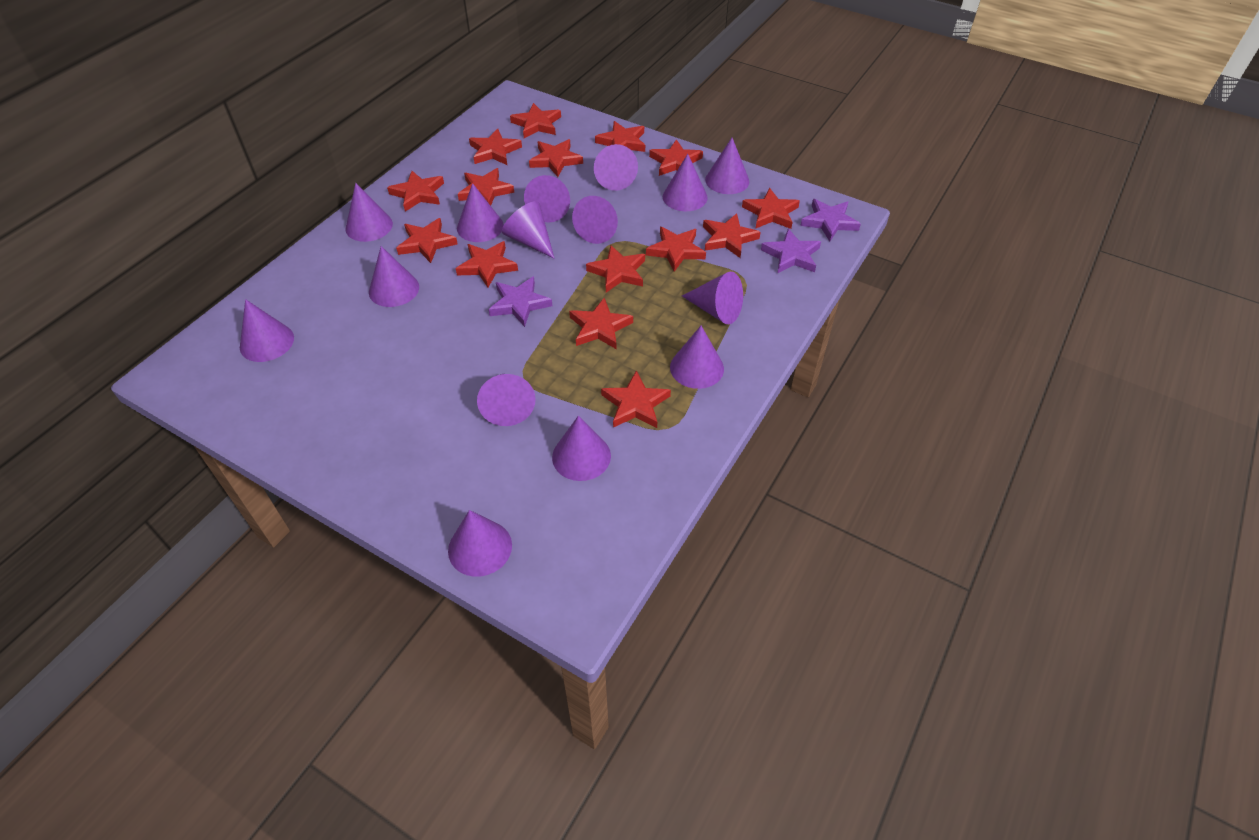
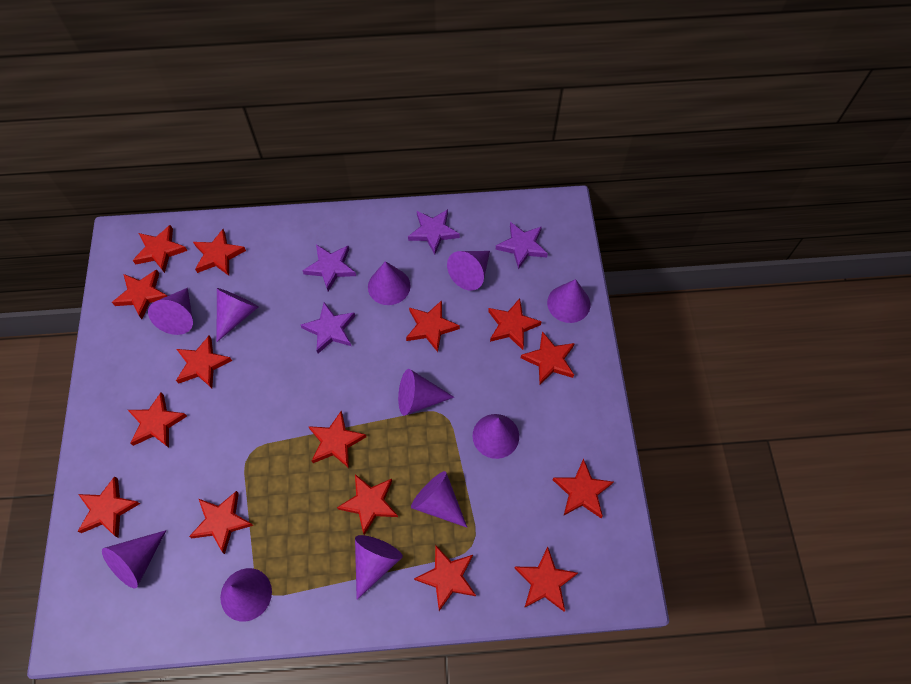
purple cone: [240,299,294,362] [345,183,393,242] [369,246,419,307] [448,510,512,577] [457,183,504,242] [477,374,536,426] [502,201,555,259] [524,175,570,223] [552,416,611,481] [572,196,618,244] [594,144,638,191] [663,154,708,211] [670,326,724,389] [682,272,743,324] [705,138,749,194] = 15 -> [102,530,166,589] [148,288,193,335] [216,288,258,342] [220,568,272,622] [355,535,403,600] [368,261,411,305] [398,369,454,416] [411,471,467,527] [447,251,490,291] [473,414,519,459] [547,279,590,323] = 11
purple star: [488,276,552,327] [761,229,821,273] [800,199,861,241] = 3 -> [301,302,355,354] [302,245,356,291] [408,209,460,255] [496,222,548,269] = 4

